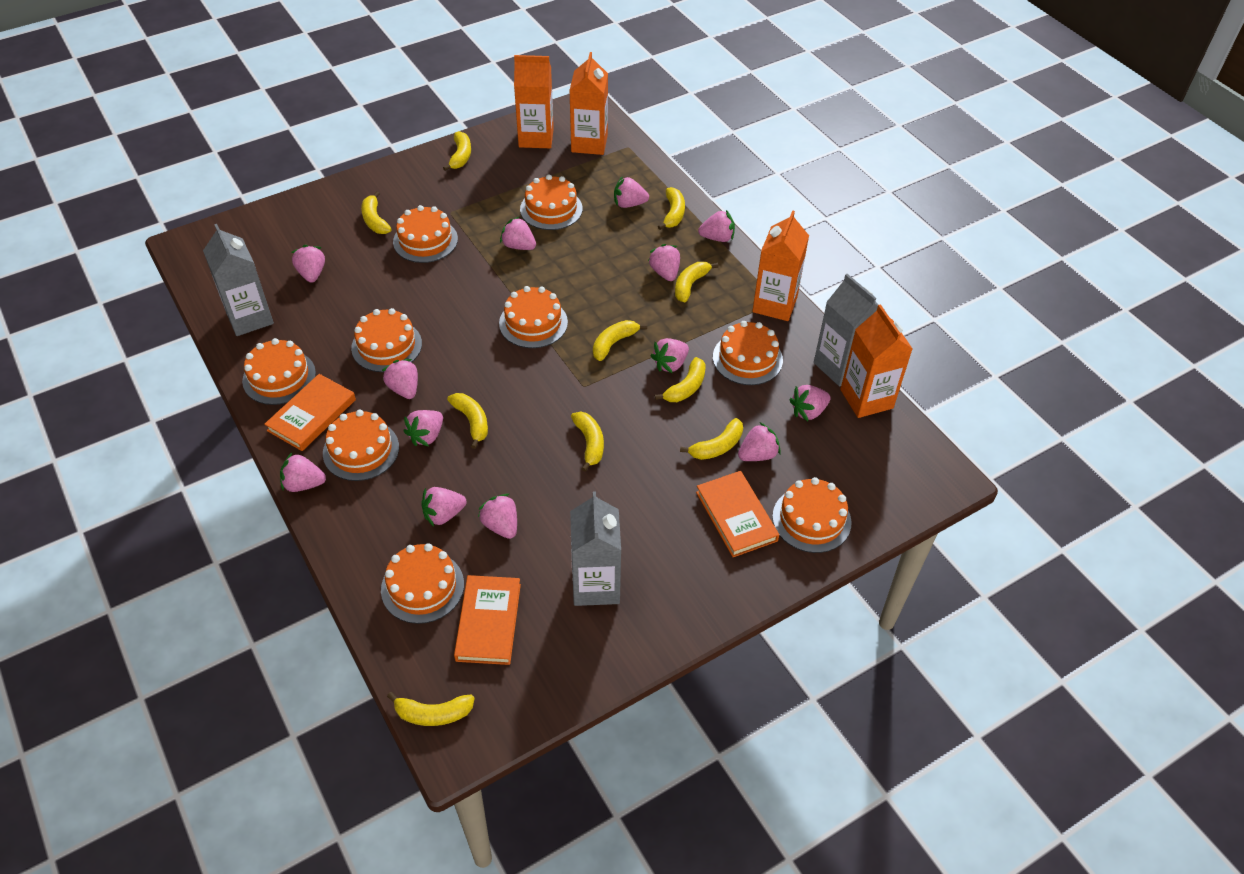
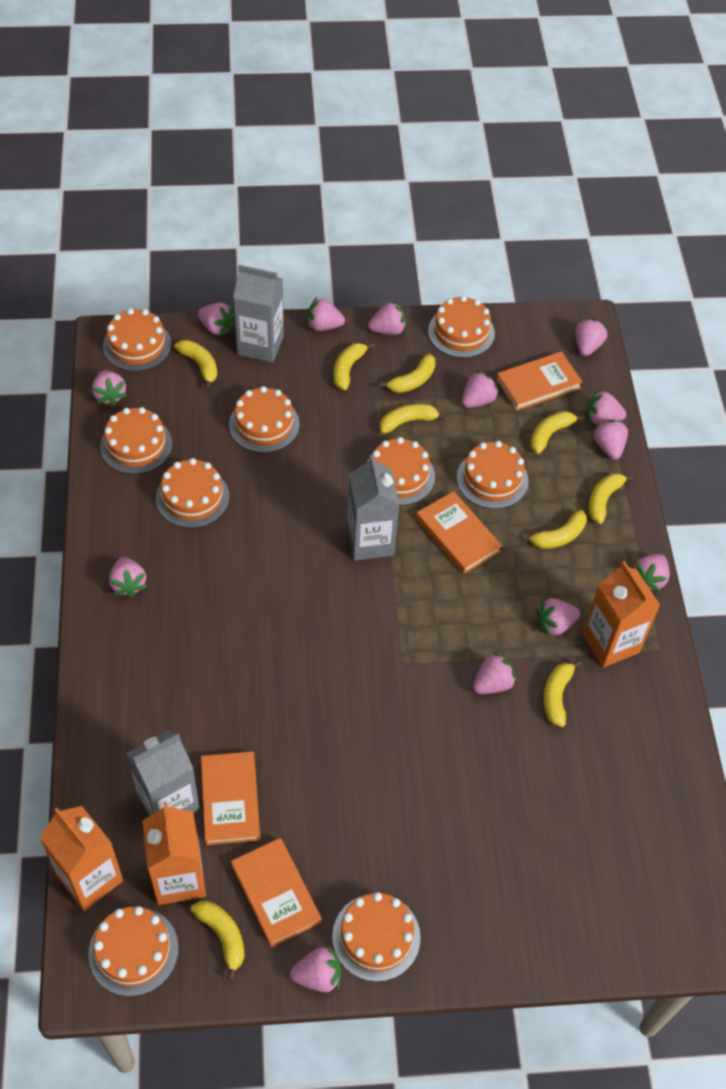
orange book: [264,374,356,451] [454,575,521,665] [696,471,779,557] = 3 -> [201,751,260,845] [231,838,322,948] [416,491,502,574] [496,351,582,411] = 4
orange carton: [514,55,554,148] [569,52,608,155] [752,210,809,321] [840,304,913,418] = 4 -> [39,806,123,911] [142,803,206,905] [582,561,660,667] = 3
yellow banana: [361,191,392,234] [387,692,475,726] [443,131,471,171] [447,393,488,449] [571,412,604,472] [593,320,647,361] [655,357,706,402] [658,187,685,230] [675,262,719,303] [680,418,743,460] = 10 -> [174,340,217,389] [191,901,245,981] [334,343,374,390] [379,354,436,393] [380,404,447,434] [522,510,587,549] [530,411,585,454] [543,660,582,727] [588,473,634,524] = 9

